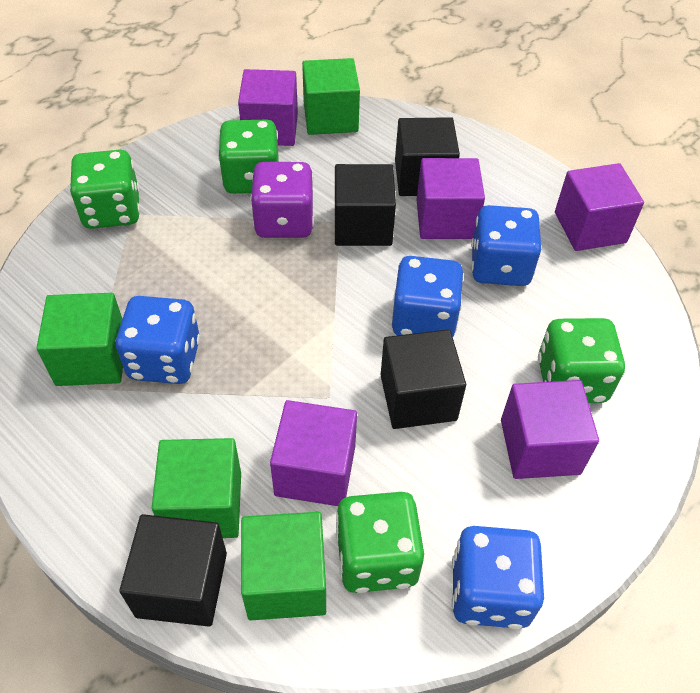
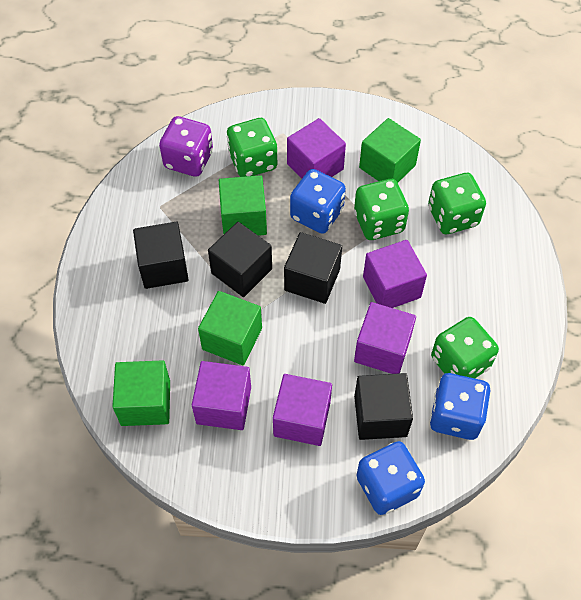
blue dice: [116,296,200,384] [392,256,464,337] [452,526,544,629] [471,205,541,286] = 4 -> [290,169,346,234] [357,441,425,515] [430,373,491,440] = 3

